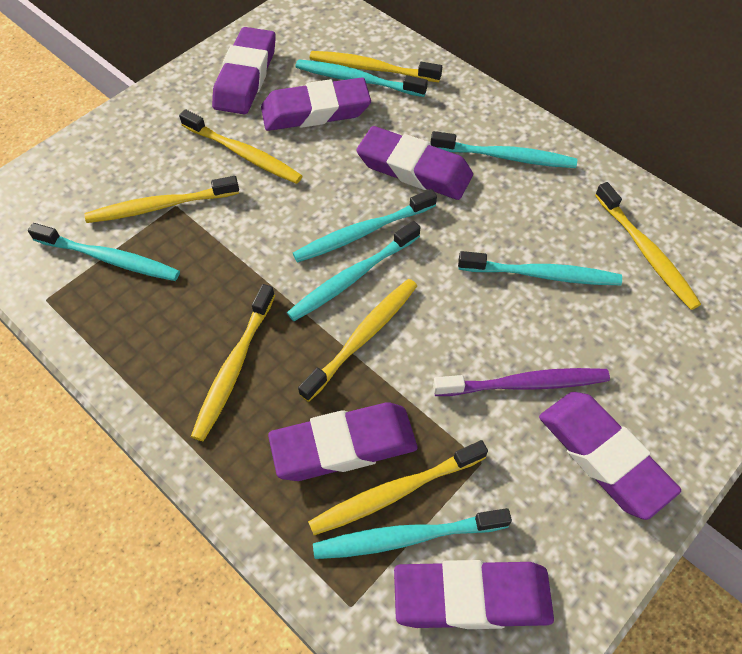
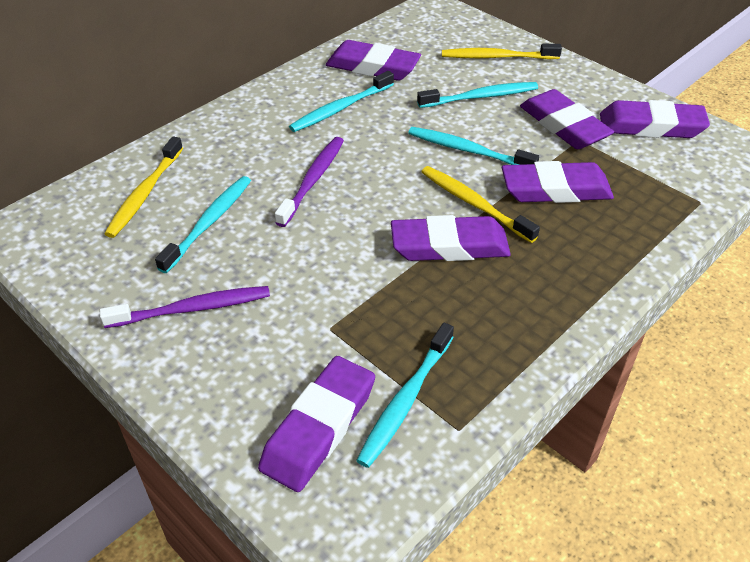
purple toothbrush: [433,368,610,396] = 1 -> [100,286,270,328] [275,137,344,227] = 2
turquoise toothbrush: [28,223,180,281] [287,221,420,321] [293,189,437,263] [295,59,428,97] [313,508,512,559] [430,131,577,168] [458,251,622,285] = 7 -> [155,176,251,273] [289,71,394,132] [356,323,454,468] [408,127,539,165] [417,82,538,108] = 5
yellow toothbrush: [84,176,239,223] [179,109,302,184] [191,284,275,441] [298,279,417,402] [308,440,488,535] [310,51,442,82] [595,182,701,310] = 7 -> [104,136,183,238] [421,166,540,243] [442,44,562,59] = 3

